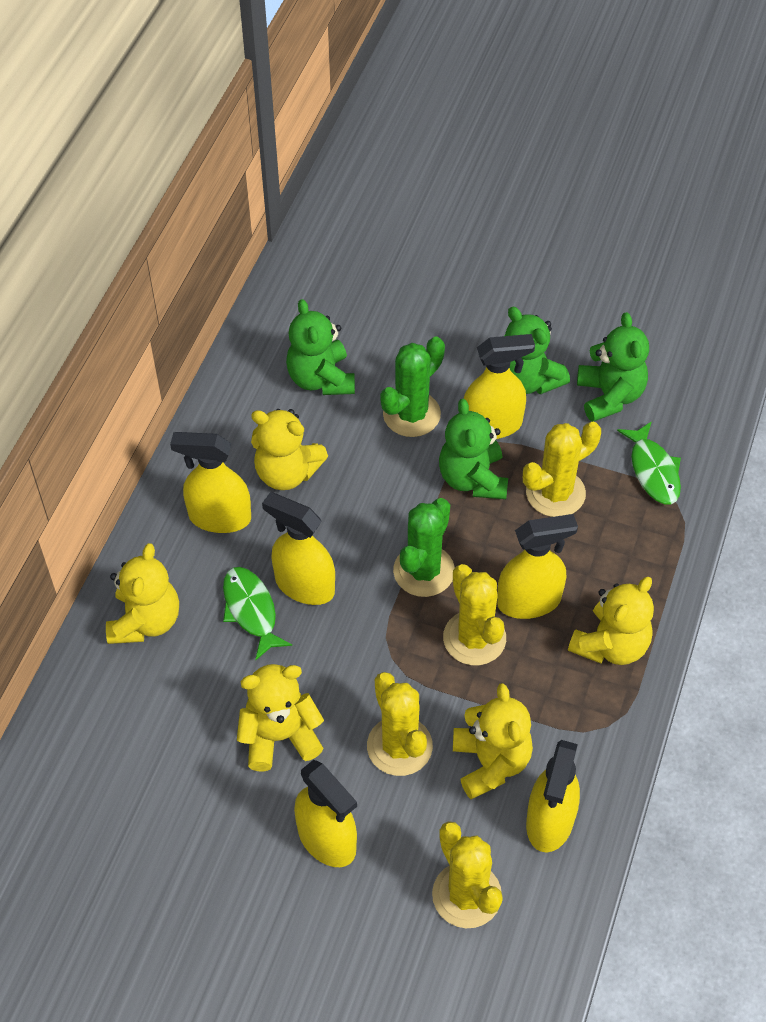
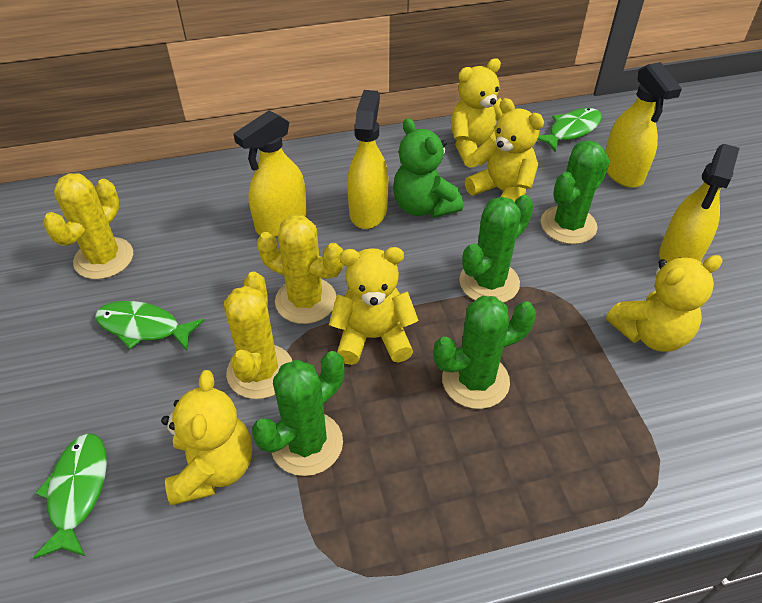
green cactus: [380,337,445,437] [393,498,455,597] = 2 -> [252,351,345,476] [433,296,536,409] [459,195,534,303] [541,140,610,244] = 4
green fish: [223,567,292,661] [617,421,681,504] = 2 -> [33,433,107,559] [95,301,205,351] [537,108,602,153] = 3
green teddy bear: [286,299,355,395] [439,399,508,499] [504,307,570,394] [577,312,649,422] = 4 -> [393,118,463,218] = 1
yellow cactus: [367,672,433,776] [432,821,503,928] [443,564,506,665] [523,422,601,517] = 4 -> [43,173,133,279] [224,272,292,399] [257,215,344,324] = 3
yellow spray bottle: [170,432,251,533] [262,492,335,605] [294,760,357,867] [464,334,535,439] [497,514,578,619] [526,740,580,852] = 6 -> [234,110,307,237] [347,90,389,229] [605,62,682,188] [659,144,739,263] = 4

